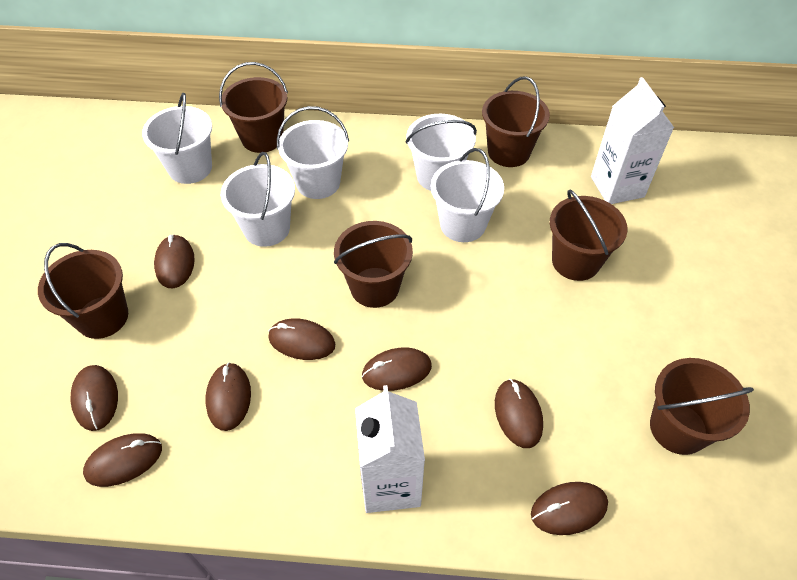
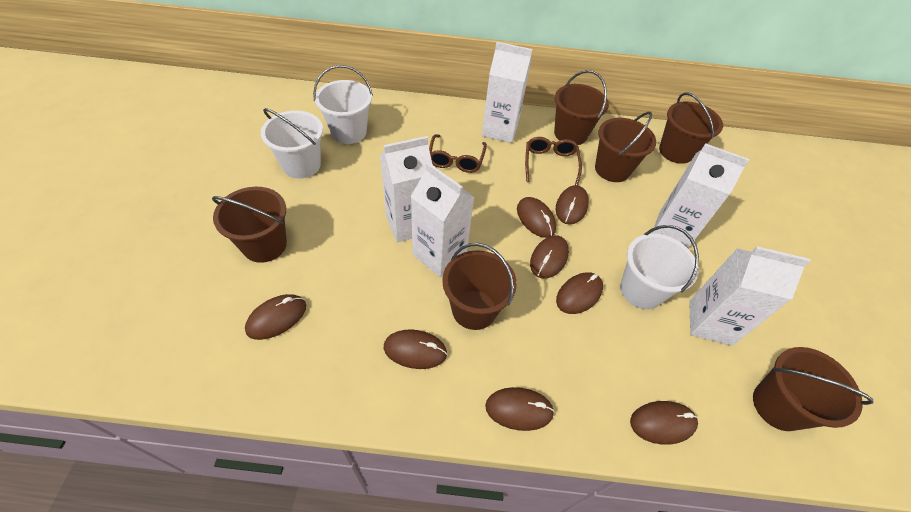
brown glasses: none = 0 -> [429,134,487,173] [525,137,582,185] = 2
white bucket: [142,93,212,184] [221,152,295,247] [277,106,349,199] [406,114,477,191] [431,148,504,242] = 5 -> [261,108,323,179] [313,65,373,144] [620,225,699,309] = 3
white carton: [355,385,425,513] [591,77,674,204] = 2 -> [380,136,433,243] [410,162,474,277] [482,42,532,143] [652,143,750,248] [689,246,811,346] = 5

